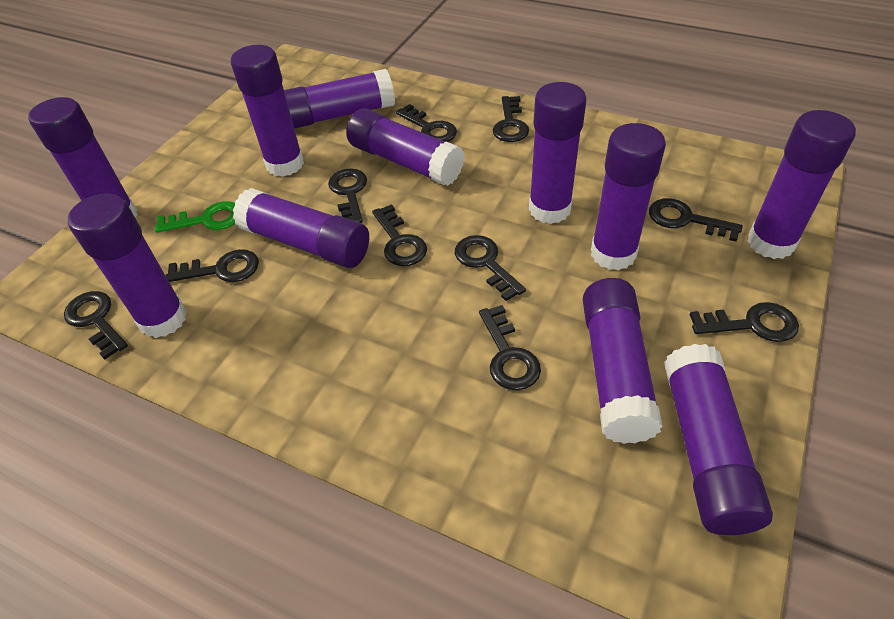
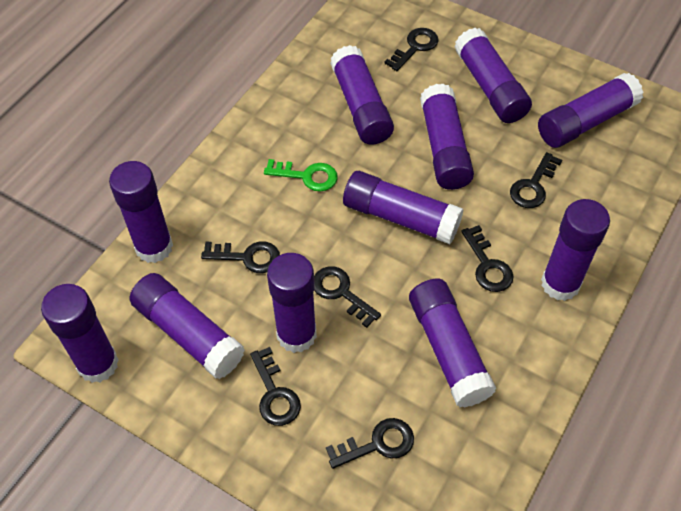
black key: [64,291,128,360] [165,249,259,282] [328,168,367,223] [372,204,427,266] [396,104,457,142] [455,235,526,301] [479,305,541,390] [493,96,529,142] [649,198,743,242] [689,302,799,342] = 10 -> [201,241,280,273] [250,347,301,426] [314,266,381,328] [326,418,414,469] [384,28,439,71] [461,225,514,292] [510,152,562,208] = 7

